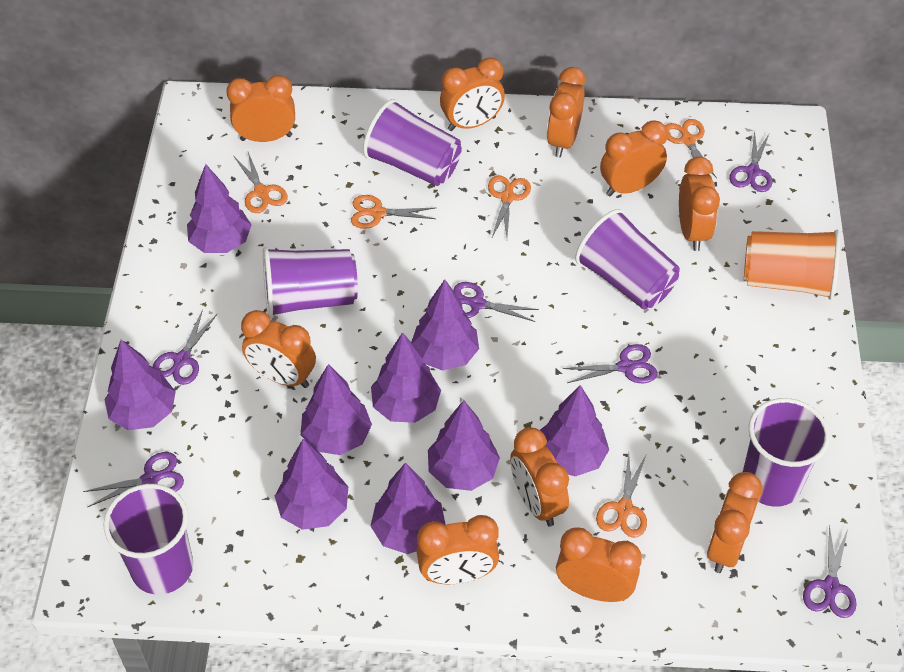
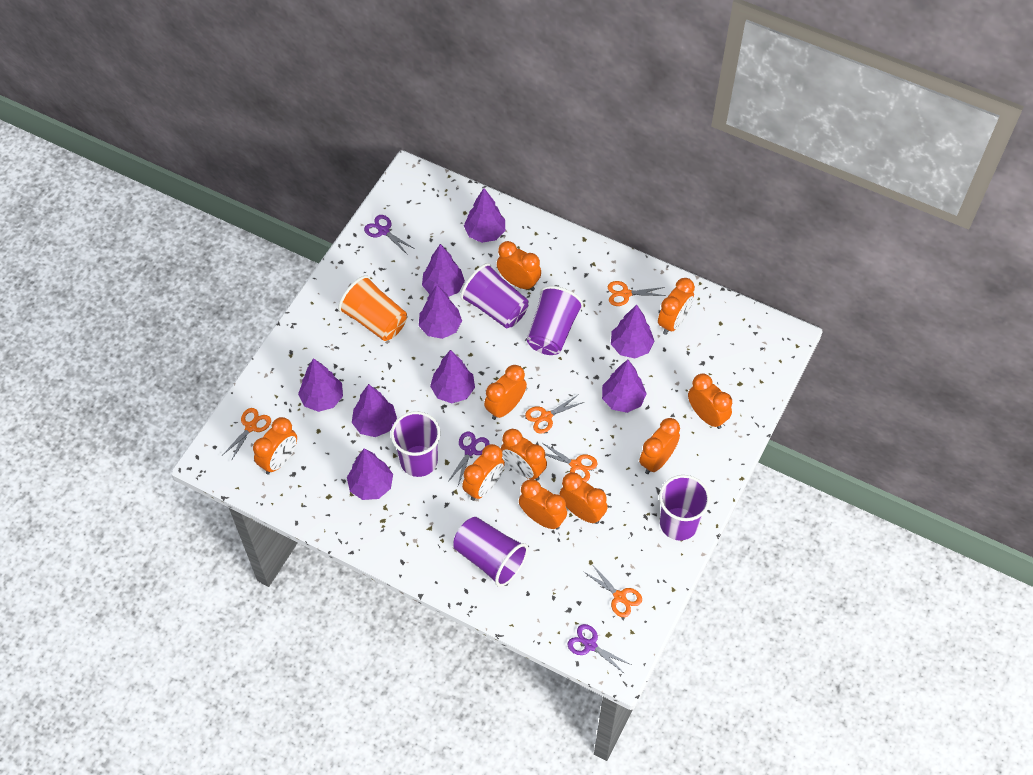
purple scissors: [83,452,184,507] [153,310,217,385] [454,282,539,322] [563,344,658,383] [729,131,772,192] [803,524,857,618] = 6 -> [364,215,415,255] [447,432,490,485] [567,624,631,674] = 3

